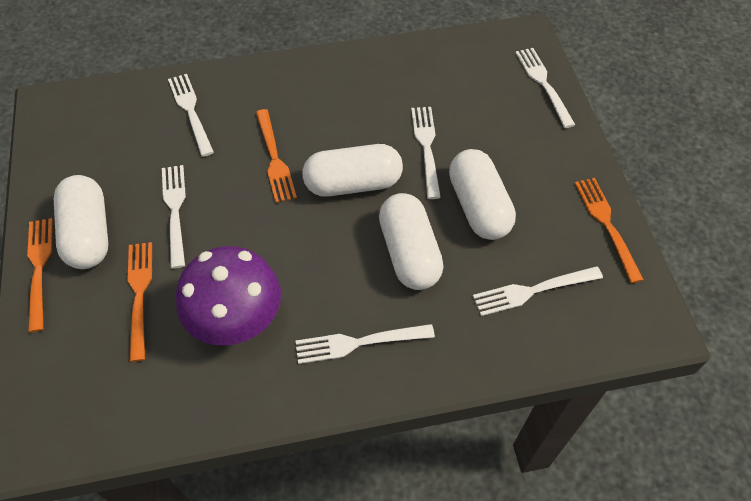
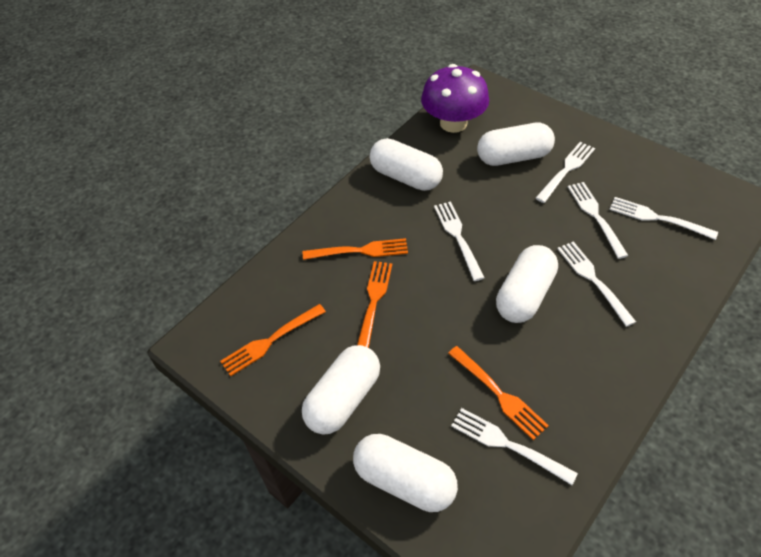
white capsule: [54,175,108,269] [302,144,403,197] [379,193,444,290] [449,149,516,240] = 4 -> [302,345,380,435] [353,434,458,512] [370,138,443,191] [477,123,555,166] [496,245,558,323] = 5

